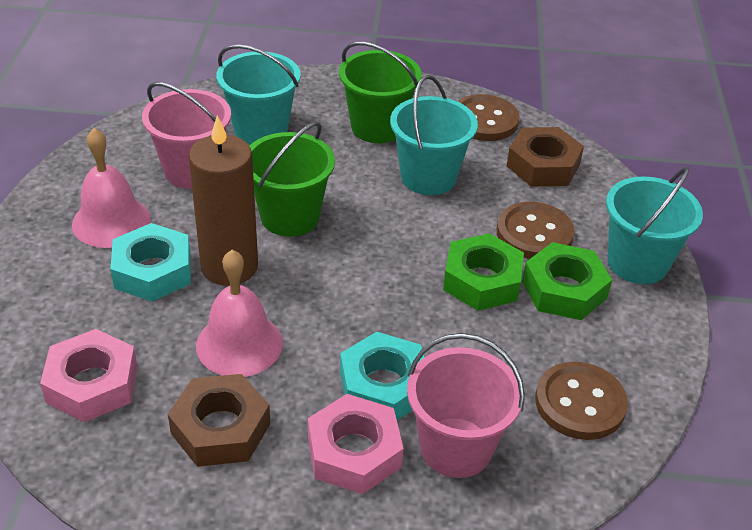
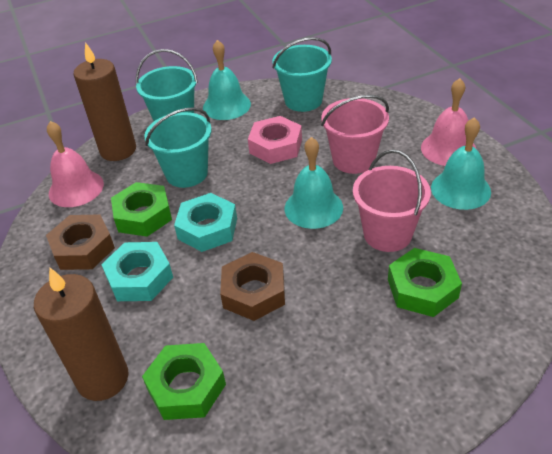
brown button: [457,94,519,141] [497,202,575,259] [535,362,628,440] = 3 -> none = 0
brown candle: [189,116,258,286] = 1 -> [34,268,129,401] [74,42,136,161] = 2
green bucket: [250,122,335,237] [339,42,422,143] = 2 -> none = 0
green nut: [443,233,524,311] [522,242,612,320] = 2 -> [111,182,172,237] [142,343,226,420] [388,248,462,317] = 3
pink nut: [40,329,137,422] [308,394,404,494] = 2 -> [248,116,302,164] = 1
turquoise bell: none = 0 -> [203,40,251,120] [285,137,343,229] [431,117,491,210] = 3

